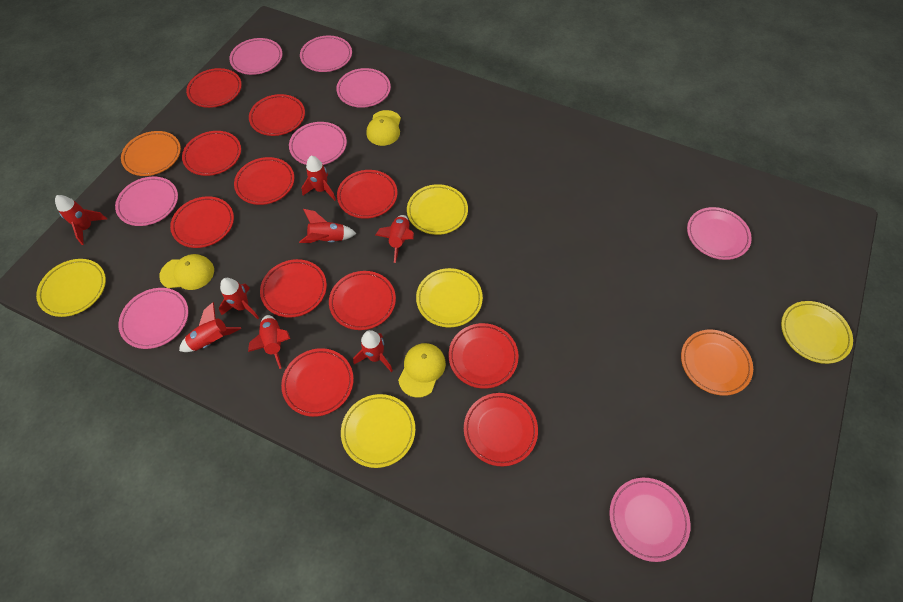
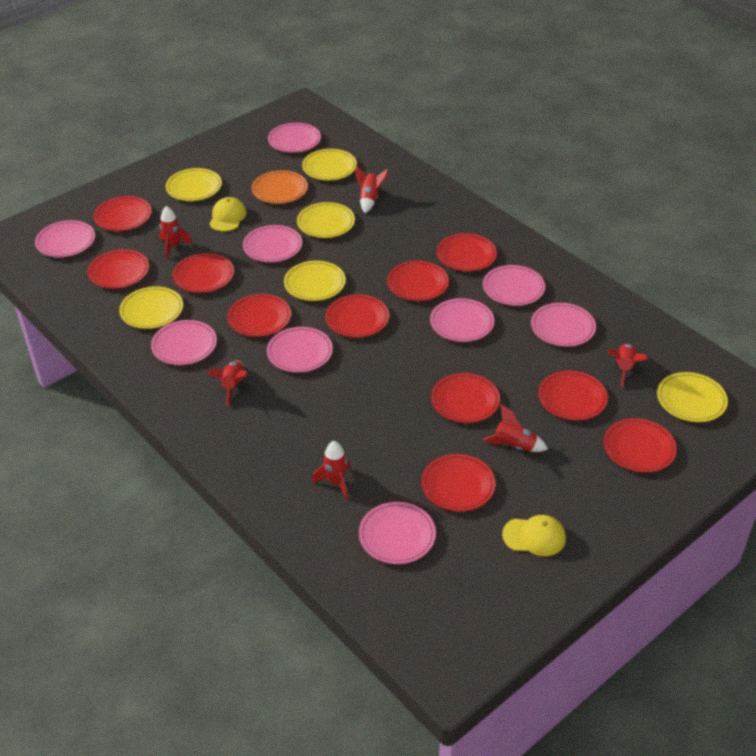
orange plate: [121,131,181,176] [681,330,753,396] = 2 -> [252,170,308,204] = 1
pink plate: [115,177,178,226] [118,288,189,349] [229,38,282,75] [289,122,347,165] [300,36,352,72] [336,68,391,108] [609,478,691,562] [687,207,752,260] = 8 -> [35,220,95,257] [151,320,217,365] [243,225,302,262] [267,327,333,373] [268,123,321,153] [359,502,436,564] [430,298,494,342] [483,265,545,306] [531,303,596,347] = 9
red rocket: [55,195,107,245] [179,302,241,352] [219,278,259,319] [248,315,290,369] [299,209,356,243] [301,156,336,201] [353,330,393,372] [375,215,414,263] = 8 -> [159,206,193,259] [206,361,248,406] [312,441,350,500] [355,165,389,213] [483,404,548,452] [607,343,648,387] = 6
yellow cap: [159,254,214,290] [366,110,401,146] [398,343,446,398] = 3 -> [210,197,247,231] [502,515,566,556] = 2
yellow plate: [36,259,106,317] [341,394,415,468] [407,184,468,235] [416,268,483,327] [781,301,853,364] = 5 -> [119,286,183,329] [166,168,222,201] [284,261,346,301] [297,202,355,238] [302,149,357,180] [657,372,728,422] = 6

